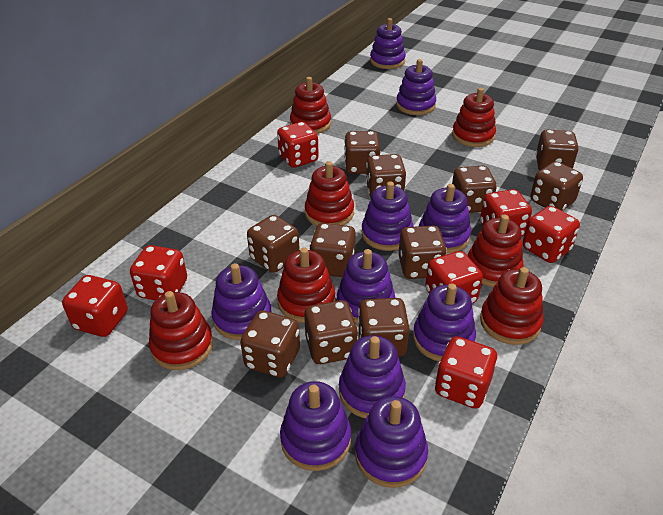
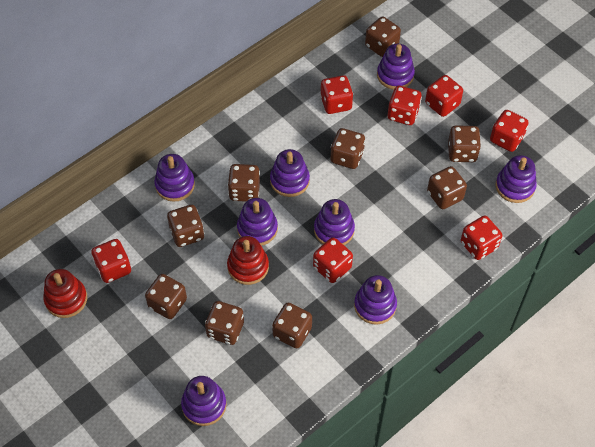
brown dice: [240,310,300,378] [247,215,300,273] [304,300,358,364] [309,223,356,277] [344,131,380,174] [358,298,409,357] [366,154,406,198] [398,226,447,279] [452,166,497,213] [530,161,583,211] [536,130,579,170] = 11 -> [145,274,187,319] [167,205,204,247] [205,301,244,345] [228,164,260,202] [272,303,312,348] [330,128,365,169] [365,17,401,57] [427,166,467,209] [448,125,481,162] = 9
purple stacking toy: [211,263,272,340] [280,381,351,471] [337,249,395,324] [339,335,406,418] [355,396,428,488] [362,181,413,251] [370,18,406,69] [396,59,436,115] [413,283,476,361] [419,184,471,253] = 10 -> [154,154,195,202] [181,376,227,426] [237,198,278,246] [270,149,310,197] [314,199,355,245] [354,275,397,325] [377,44,415,90] [495,155,537,203] = 8
red stacking toy: [149,291,213,370] [277,247,335,323] [290,77,331,134] [305,161,354,226] [452,88,496,147] [467,215,523,287] [480,267,543,345] = 7 -> [43,269,87,318] [227,236,269,285] = 2

